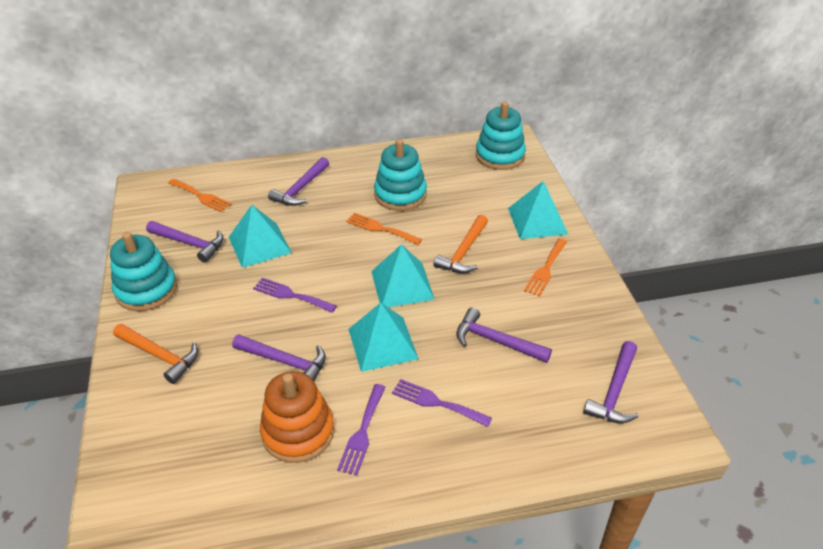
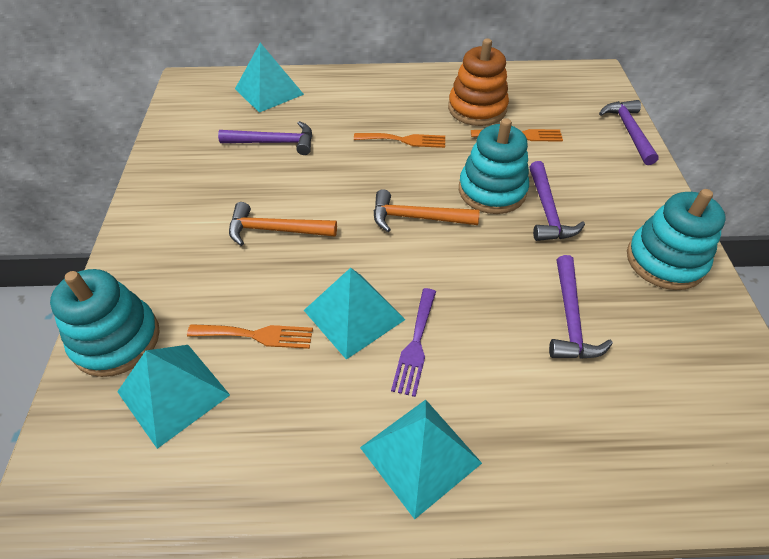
purple fork: [253,278,337,313] [337,384,386,476] [392,379,492,427] = 3 -> [391,288,436,397] = 1
purple hammer: [146,221,223,263] [232,334,326,381] [268,157,329,206] [457,308,552,363] [583,341,638,423] = 5 -> [218,121,312,155] [530,161,585,241] [549,255,613,359] [599,100,659,165] = 4

